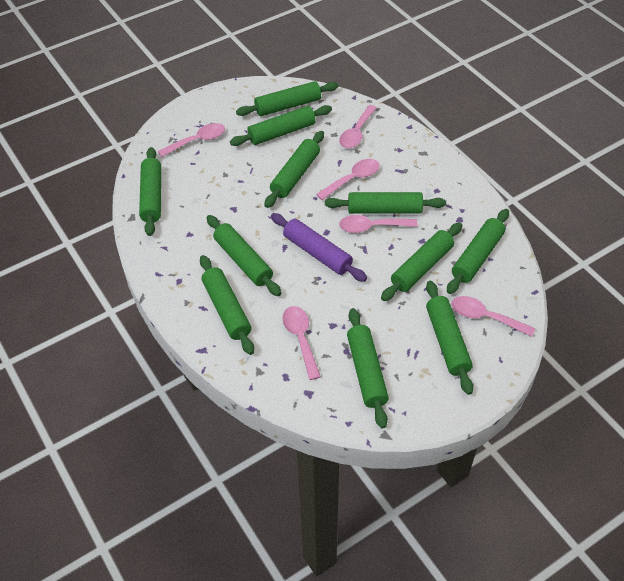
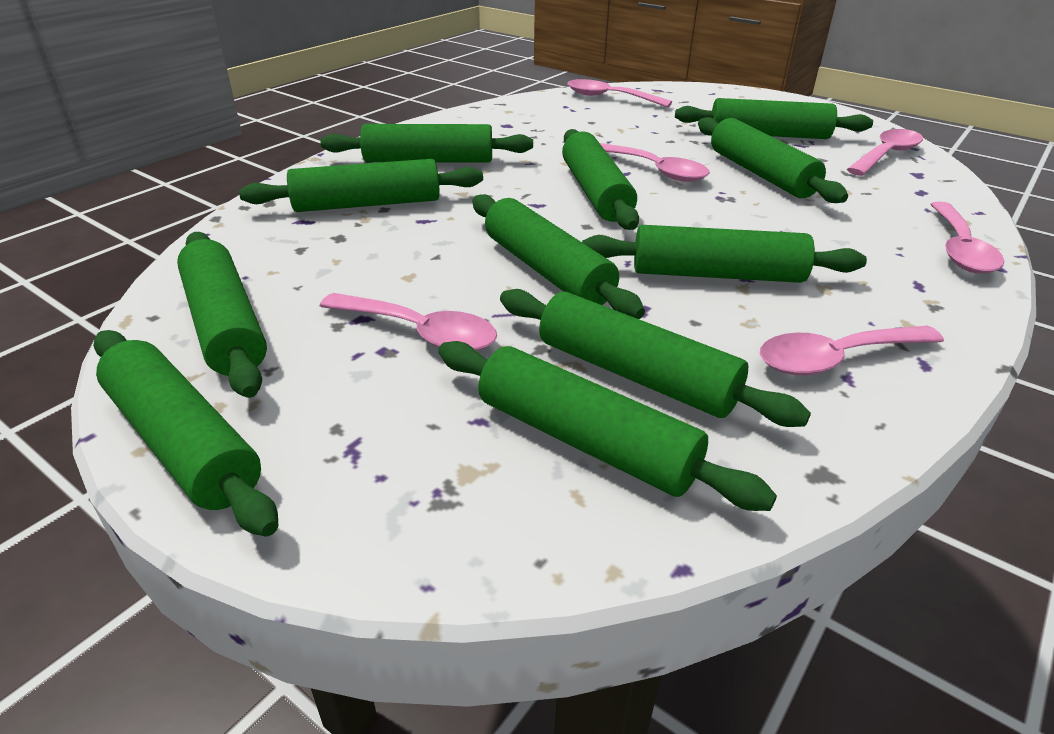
purple rolling pin: [271,213,367,282] = 1 -> none = 0

